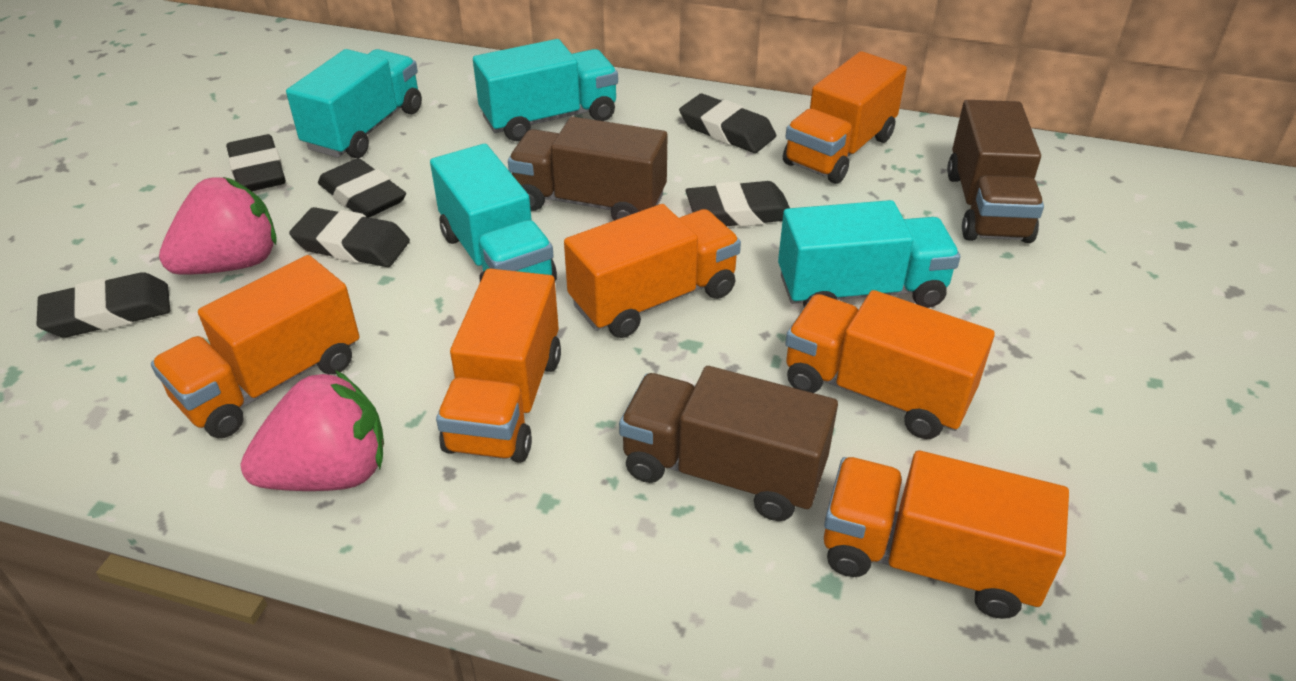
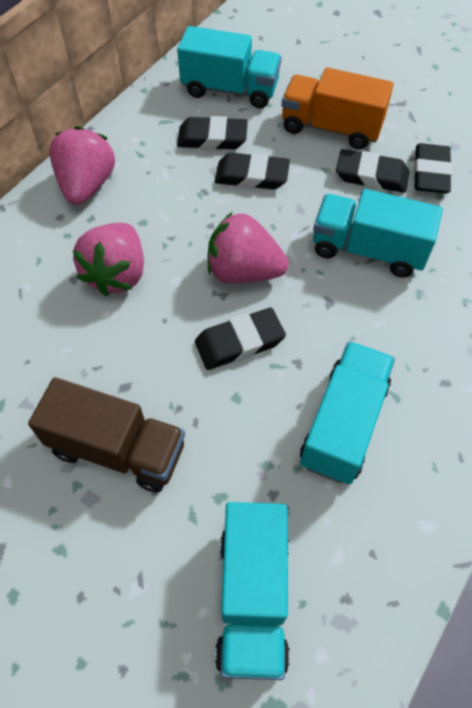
black eraser: [36,272,170,338] [226,134,286,191] [289,207,410,267] [318,158,406,217] [679,94,776,153] [686,181,790,227] = 6 -> [177,116,248,150] [195,308,286,370] [215,153,290,190] [336,149,409,193] [414,143,452,194] = 5
brown truck: [508,117,667,221] [619,366,838,521] [947,100,1044,243] = 3 -> [28,377,185,492] = 1
orange truck: [151,255,359,438] [436,268,561,463] [564,204,741,338] [783,51,907,184] [785,290,995,439] [824,450,1069,619] = 6 -> [281,67,393,149] = 1
pink strawberry: [159,177,277,275] [241,370,384,491] = 2 -> [49,126,115,205] [72,223,144,296] [207,212,289,283] = 3

